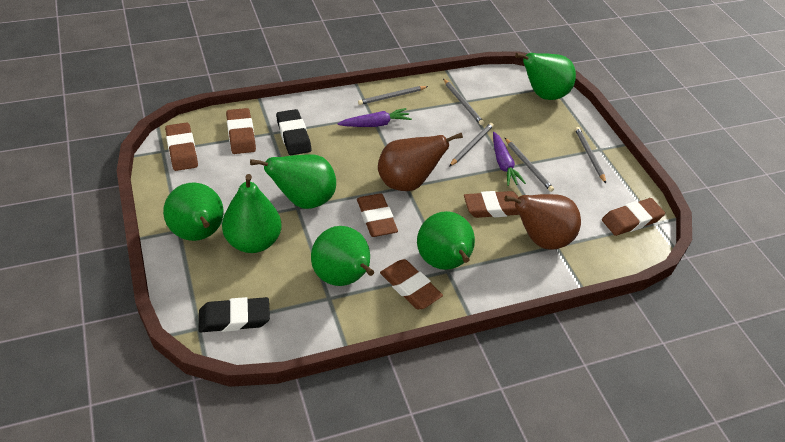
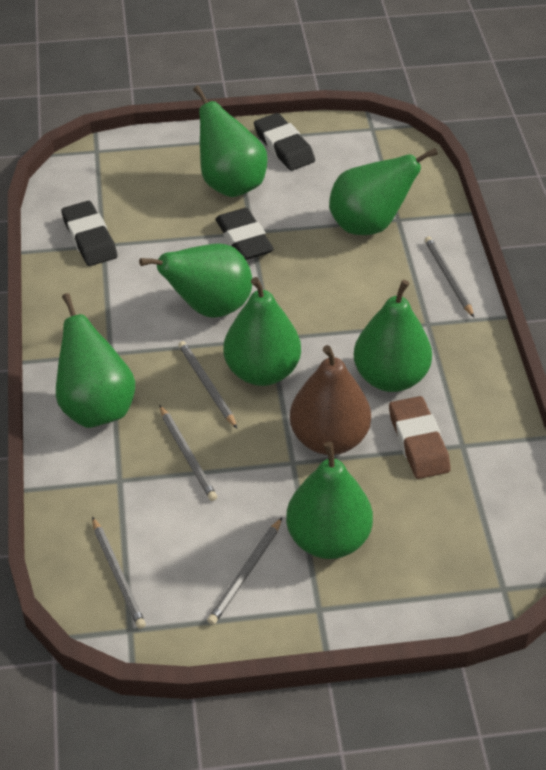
black eraser: [198,297,270,332] [276,109,311,155] = 2 -> [61,201,118,266] [216,208,274,260] [254,113,315,171] = 3
brown eraser: [165,123,198,171] [226,108,256,154] [357,193,398,237] [380,259,443,309] [464,191,519,218] [602,198,665,236] = 6 -> [389,396,451,479] = 1
brown pear: [378,133,463,191] [504,194,581,249] = 2 -> [290,345,371,455] = 1
green pear: [163,182,224,241] [222,174,282,253] [250,154,336,209] [311,226,374,286] [417,211,475,270] [515,53,576,100] = 6 -> [56,293,135,428] [139,244,252,318] [193,86,268,197] [223,277,301,386] [286,442,373,559] [329,148,438,235] [354,280,432,392] = 7
purple carrot: [338,108,412,127] [493,132,526,186] = 2 -> none = 0

